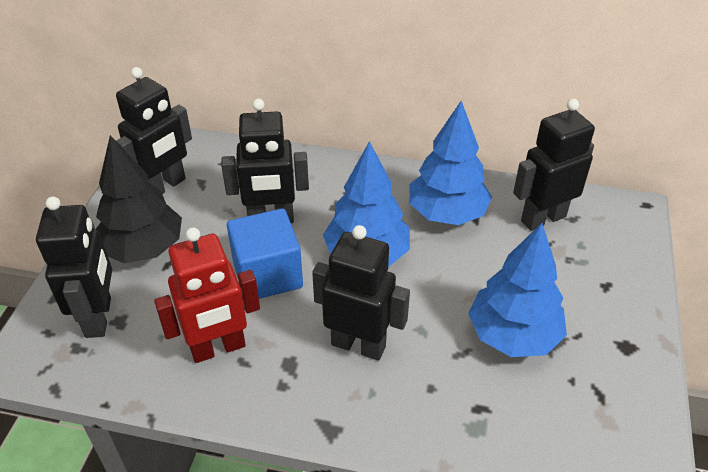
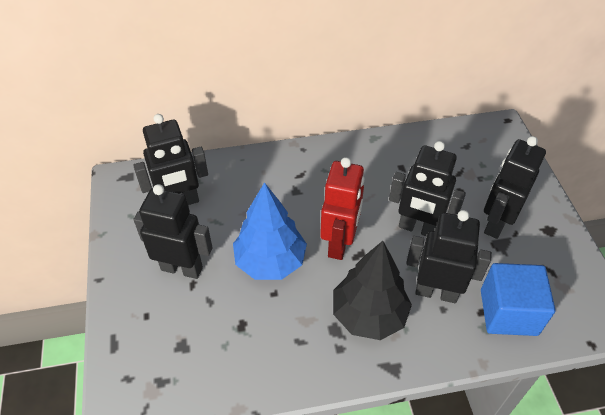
blue tree: [323,141,410,267] [409,101,492,225] [468,223,567,357] = 3 -> [233,182,307,280] = 1

